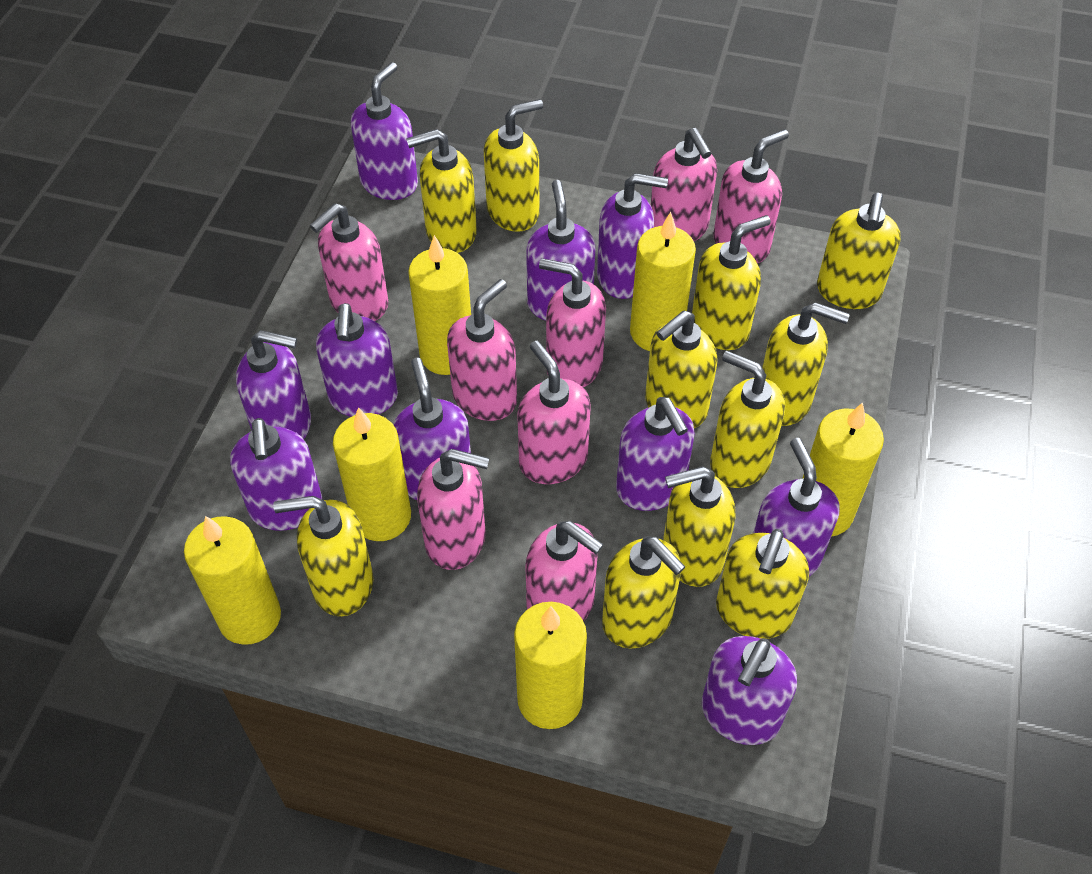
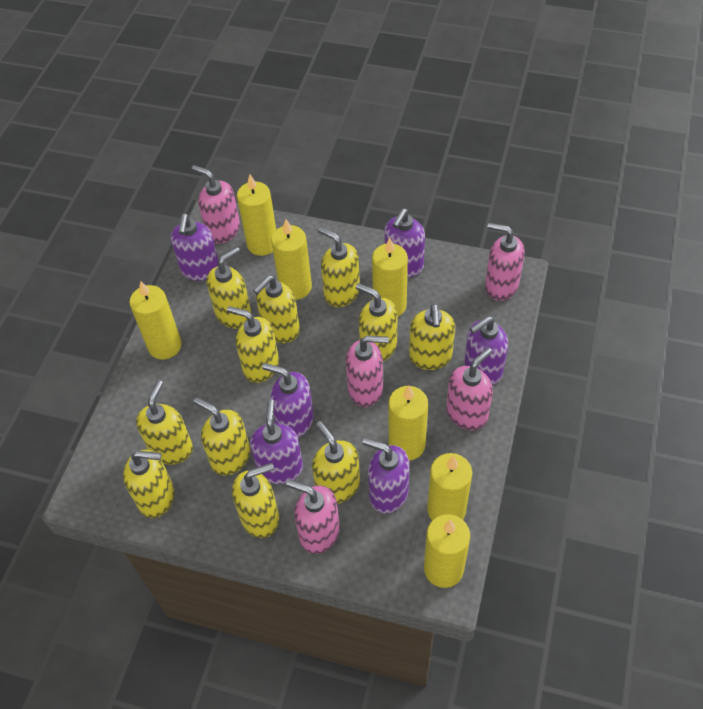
pink soap dispenser: [310,203,389,321] [417,449,489,570] [447,279,517,421] [517,341,591,484] [525,521,603,621] [539,258,606,387] [650,128,717,241] [713,129,789,263] = 8 -> [192,165,240,244] [286,480,340,554] [346,335,389,407] [446,347,493,430] [485,223,525,301] = 5
purple soap dispenser: [230,418,322,531] [236,330,311,439] [316,303,398,417] [351,62,418,200] [393,358,471,500] [526,180,595,321] [597,173,668,299] [616,397,695,511] [702,636,797,745] [753,438,840,576] = 10 -> [171,214,219,281] [250,399,303,484] [262,363,314,437] [362,438,410,513] [384,209,425,277] [464,316,508,385] = 6
yellow candle: [184,516,281,645] [333,407,411,541] [408,235,471,375] [514,602,587,729] [630,212,696,351] [802,402,884,537] = 6 -> [130,281,182,359] [237,175,276,256] [271,219,312,300] [372,238,408,317] [388,386,428,460] [424,514,470,588] [427,453,472,520] = 7

